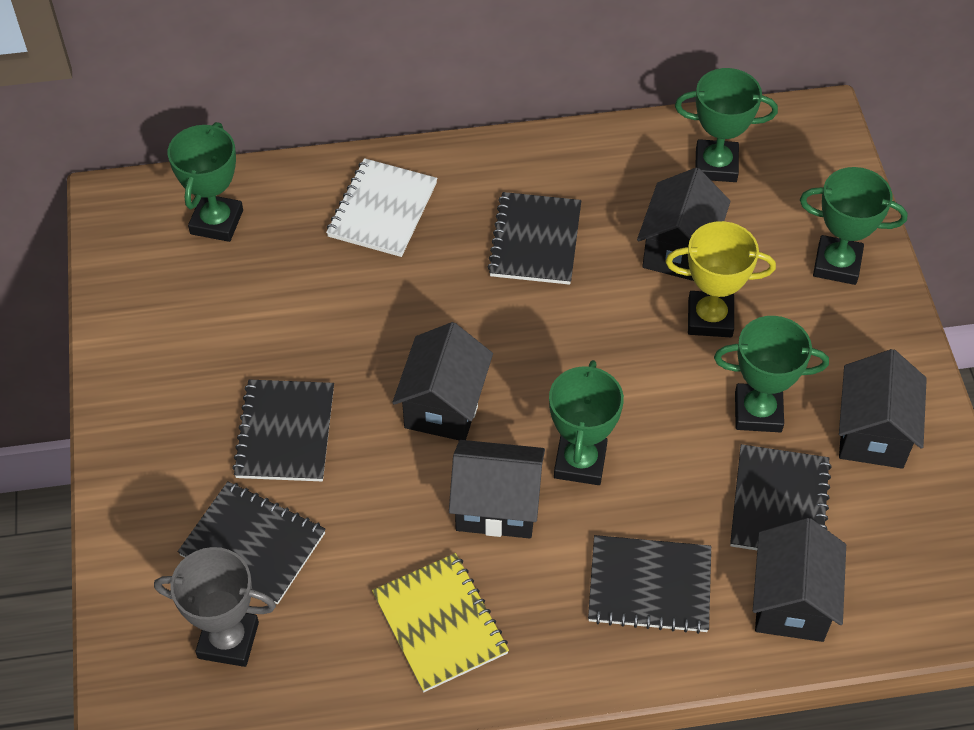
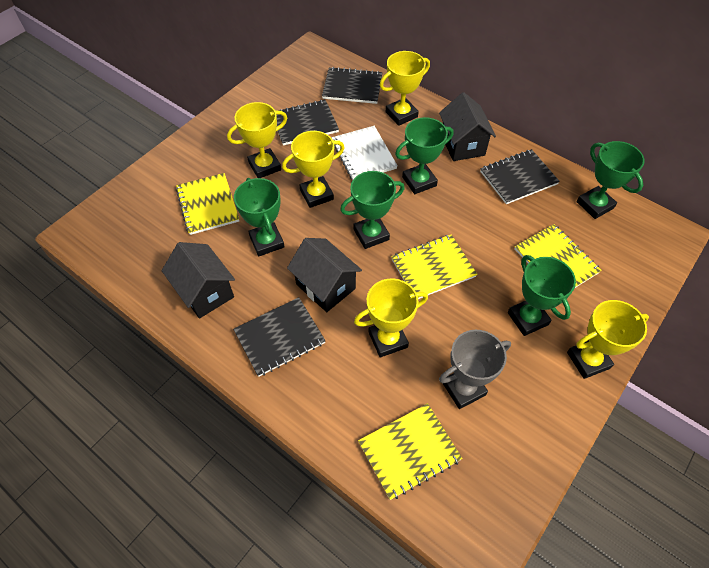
black house: [392,322,493,440] [449,440,545,538] [637,168,731,281] [753,518,846,642] [839,349,927,469] = 5 -> [162,242,235,319] [287,238,362,312] [439,92,496,161] = 3
black notebook: [178,481,326,604] [232,379,334,481] [487,192,581,285] [588,535,711,634] [730,444,832,550] = 5 -> [233,297,326,377] [275,100,339,146] [322,67,382,104] [480,149,560,204] = 4
yellow notebook: [372,553,509,692] = 1 -> [176,173,239,235] [358,403,462,500] [391,234,478,299] [514,224,602,288] = 4
yellow trophy: [666,221,776,337] = 1 -> [227,102,287,178] [282,131,345,208] [354,279,428,357] [380,51,430,126] [567,300,649,379] = 5

